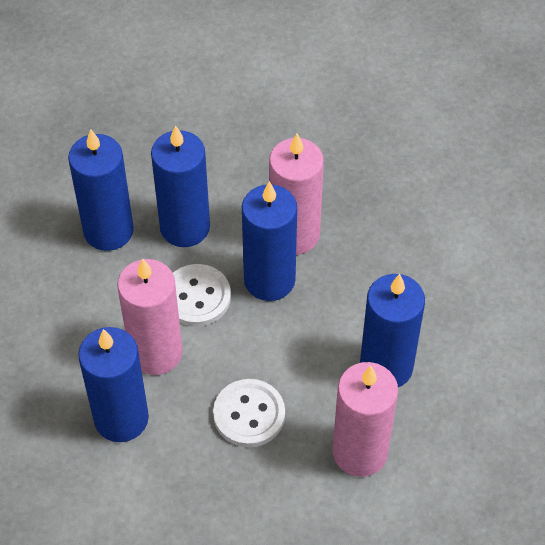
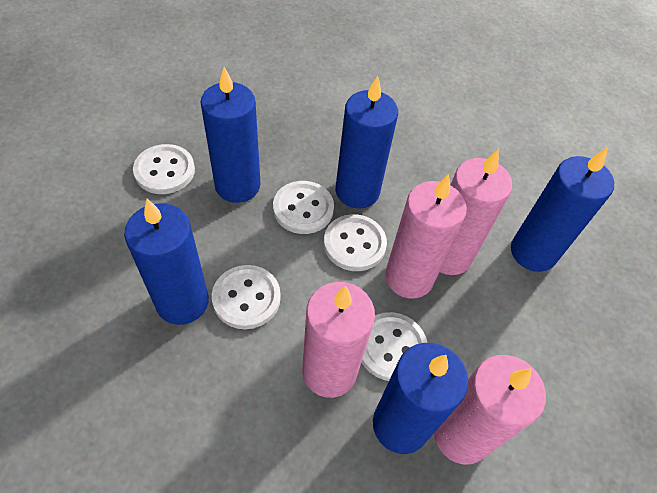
pink candle: [117,259,183,375] [269,133,324,255] [333,362,398,477] = 3 -> [302,282,375,398] [385,174,467,299] [434,355,546,465] [440,149,512,275] = 4
white button: [173,264,231,327] [213,379,285,448] = 2 -> [133,144,195,194] [212,265,281,329] [273,181,334,234] [324,214,387,271] [362,312,427,381] = 5

